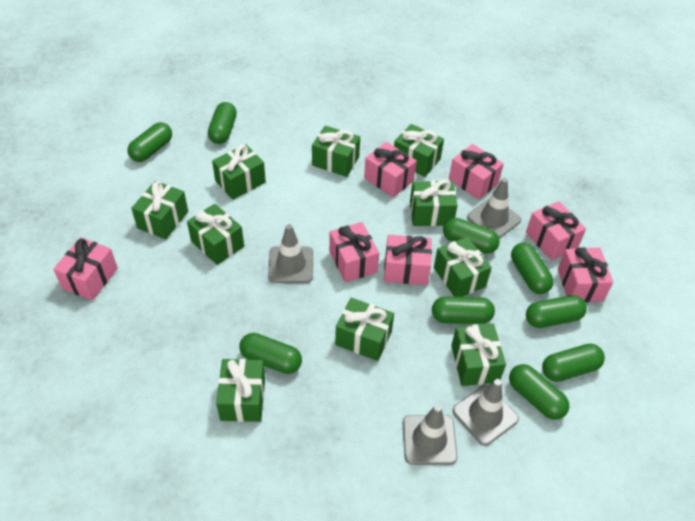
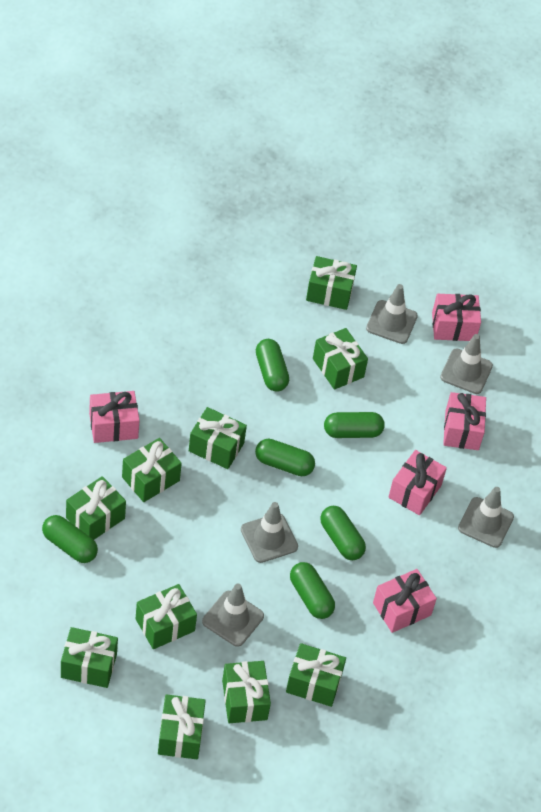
green capsule: [127,122,172,162] [208,102,237,144] [239,333,302,374] [432,297,495,324] [443,218,500,254] [509,364,569,420] [511,243,554,294] [526,295,587,328] [542,343,605,382] = 9 -> [42,515,98,563] [255,439,315,476] [256,339,289,392] [290,562,335,619] [320,506,366,560] [324,412,385,438] = 6
grey traffic cone: [268,224,313,283] [403,404,457,465] [452,379,519,446] [467,178,521,239] = 4 -> [202,583,264,647] [241,502,298,563] [366,284,418,344] [440,334,493,394] [458,487,514,548] = 5
pink gift: [53,237,118,300] [329,222,379,282] [364,142,417,197] [384,235,432,285] [449,144,504,200] [526,201,586,261] [558,247,613,303] = 7 -> [89,391,140,443] [373,569,437,633] [389,450,447,515] [432,294,481,341] [443,392,486,450] = 5

